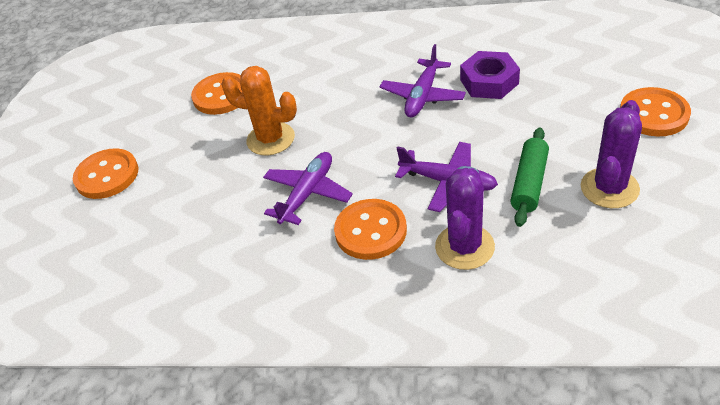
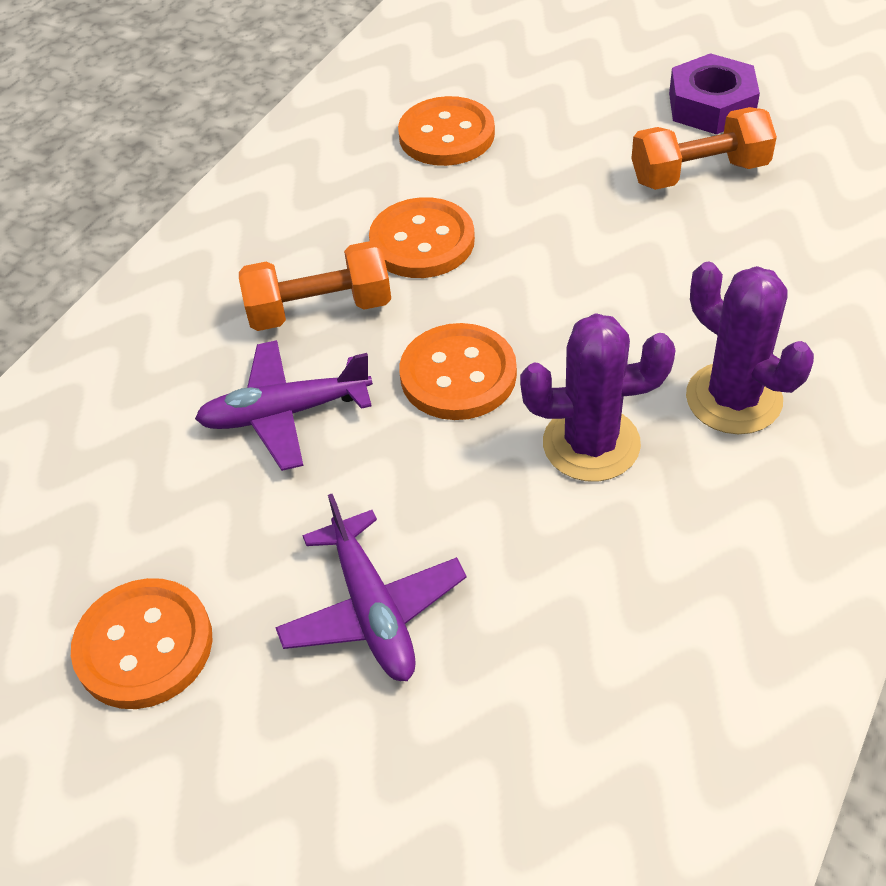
green rolling pin: [510,127,549,227] = 1 -> none = 0
orange cactus: [221,66,297,155] = 1 -> none = 0
orange dumbbell: none = 0 -> [239,241,391,331] [631,107,777,190] = 2
purple plane: [263,152,353,225] [380,44,466,117] [395,142,498,212] = 3 -> [195,340,373,471] [275,494,467,681] = 2

